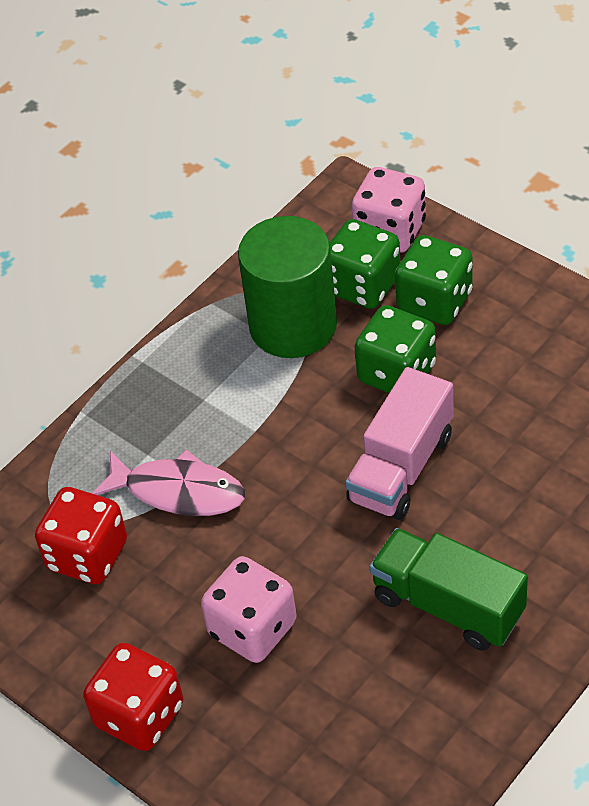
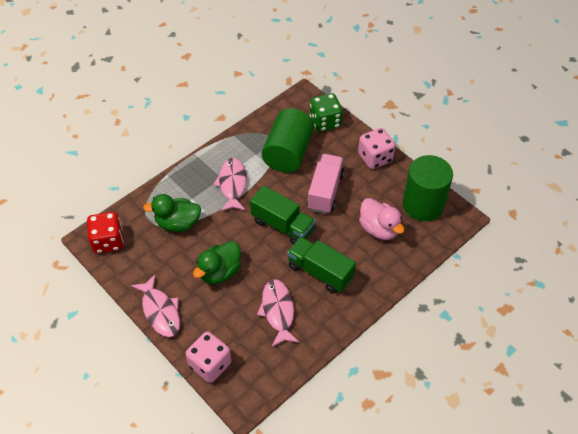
green cylinder: [238,216,337,358] = 1 -> [262,108,314,173] [403,155,453,221] = 2
green dice: [330,219,400,309] [355,305,436,393] [395,235,472,325] = 3 -> [310,93,343,132] = 1
green duck: none = 0 -> [143,194,201,232] [193,241,241,284] = 2
green truck: [370,528,528,651] = 1 -> [250,186,315,245] [287,237,356,294] = 2
pink duck: none = 0 -> [359,198,404,240] = 1
pink fish: [92,449,245,516] = 1 -> [131,274,180,337] [213,158,247,211] [257,279,299,347] = 3
red dice: [35,487,127,584] [83,643,183,751] = 2 -> [87,212,124,254] = 1

